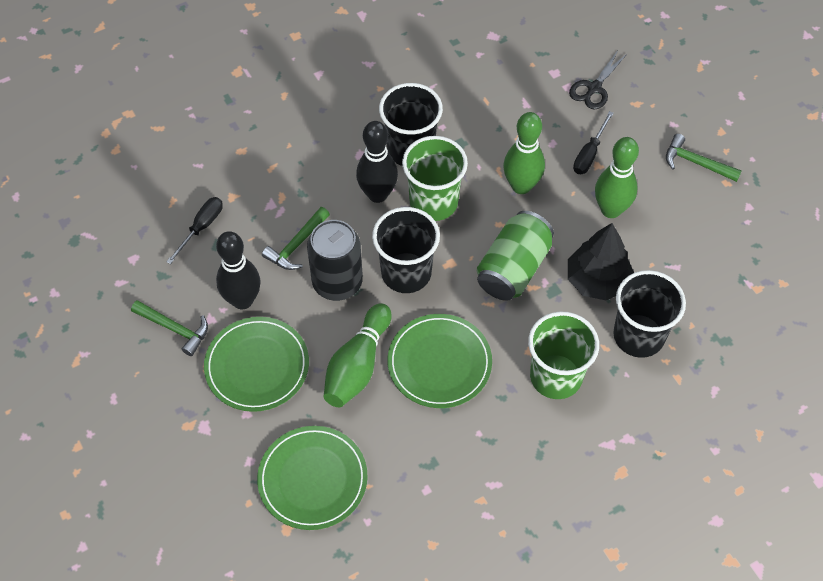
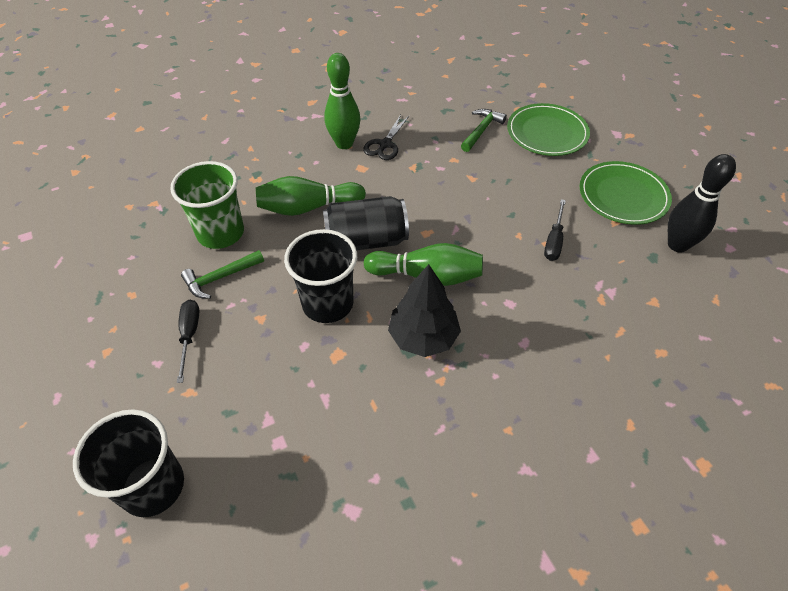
black bowling pin: [216,231,261,309] [356,121,398,203] = 2 -> [668,154,736,253] = 1
black cup: [372,207,440,293] [379,83,443,166] [613,270,686,358] = 3 -> [73,409,184,517] [284,229,357,323] = 2
green can: [477,211,554,301] = 1 -> none = 0
green cup: [402,136,468,221] [528,312,599,399] = 2 -> [170,161,244,249] = 1
green hammer: [131,300,208,356] [262,207,330,270] [666,134,742,182] = 3 -> [181,250,264,299] [461,109,507,152] = 2
green plate: [204,317,309,412] [257,426,368,530] [388,314,492,408] = 3 -> [507,103,590,156] [580,161,672,225] = 2

